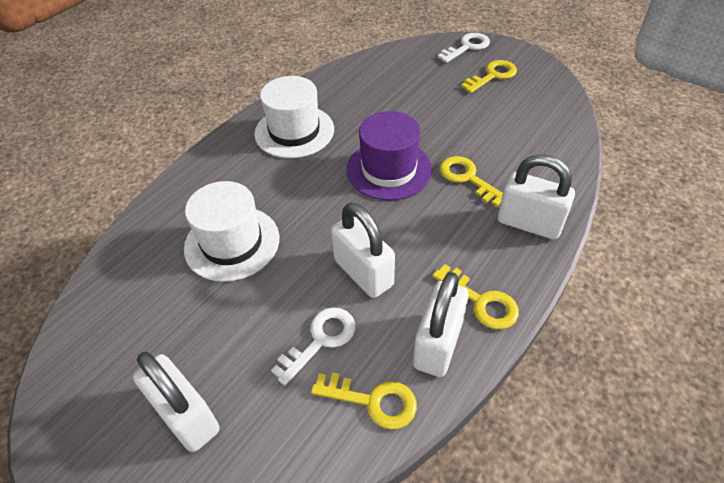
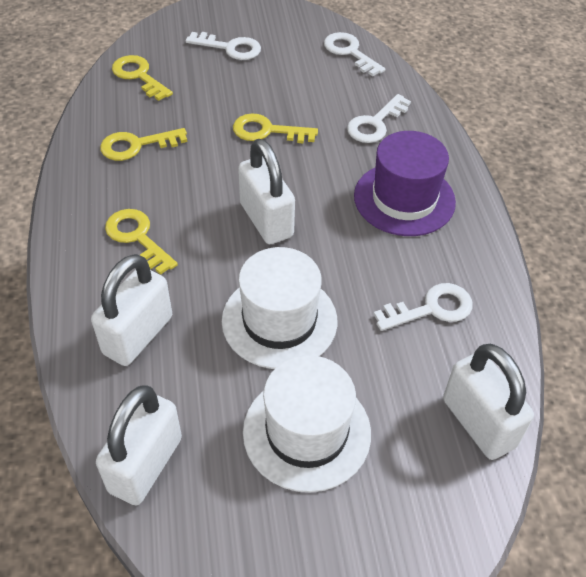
white key: [271,307,356,385] [438,33,490,63] = 2 -> [186,32,261,60] [324,32,385,77] [347,94,411,143] [373,283,473,331] = 4

